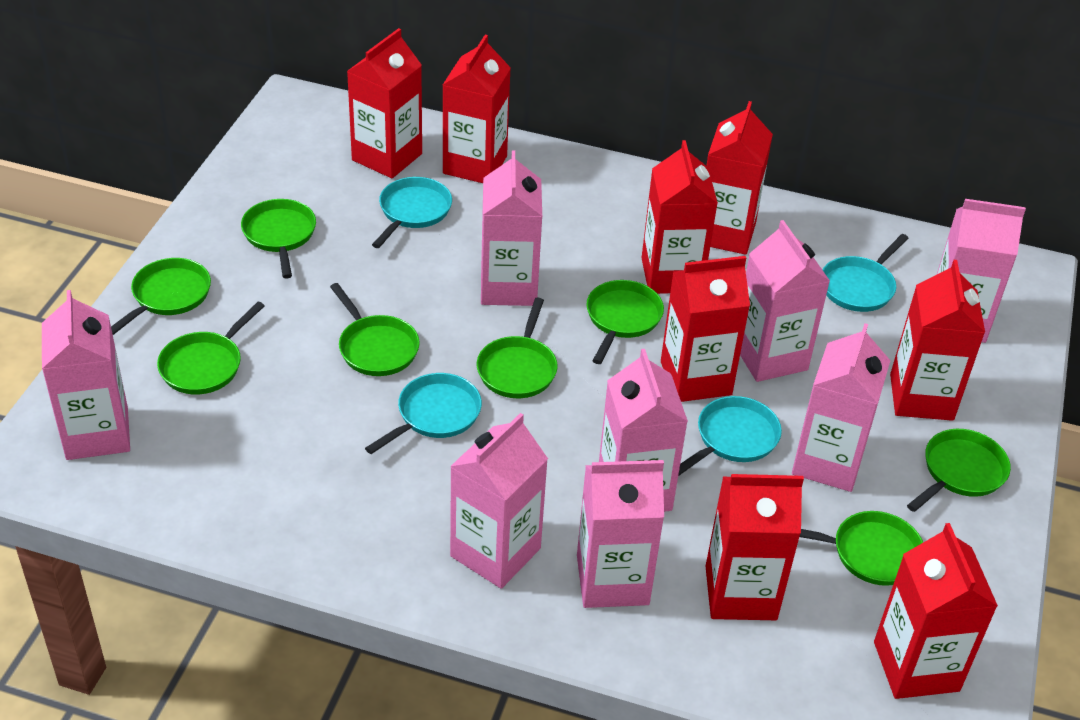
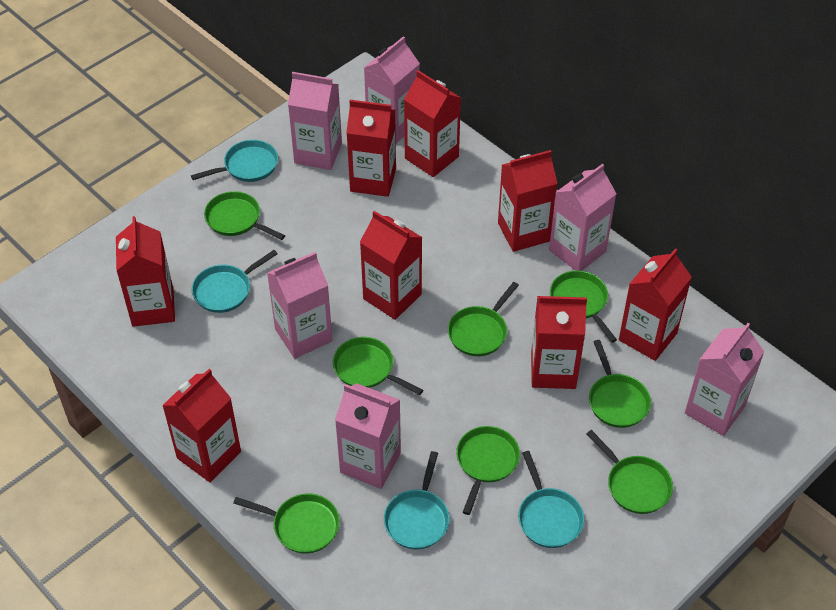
pink carton: [42,290,130,460] [450,413,548,589] [481,150,542,306] [577,460,664,608] [599,349,688,512] [740,220,830,382] [792,323,891,492] [937,199,1026,343] = 8 -> [267,252,333,359] [288,72,342,170] [335,383,401,489] [364,36,420,143] [549,164,616,271] [685,323,764,436] = 6

